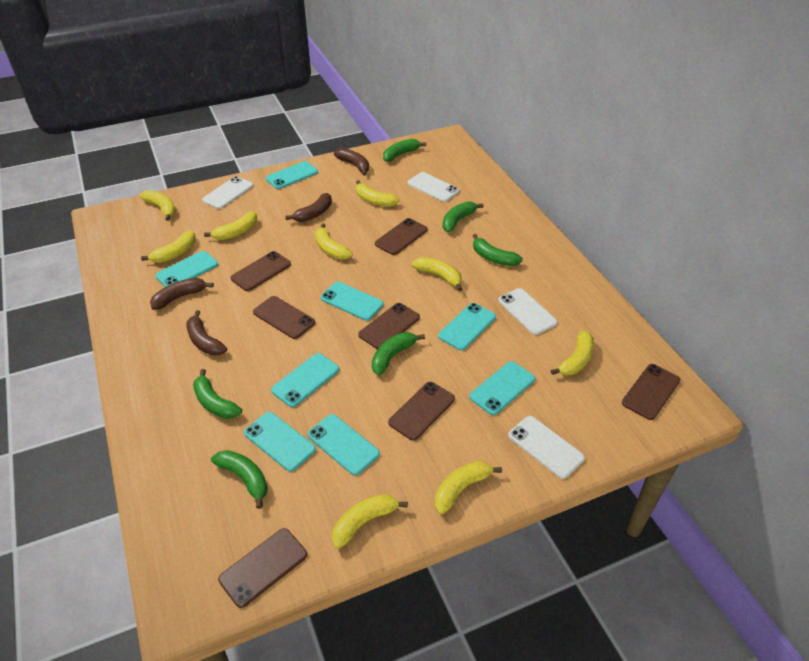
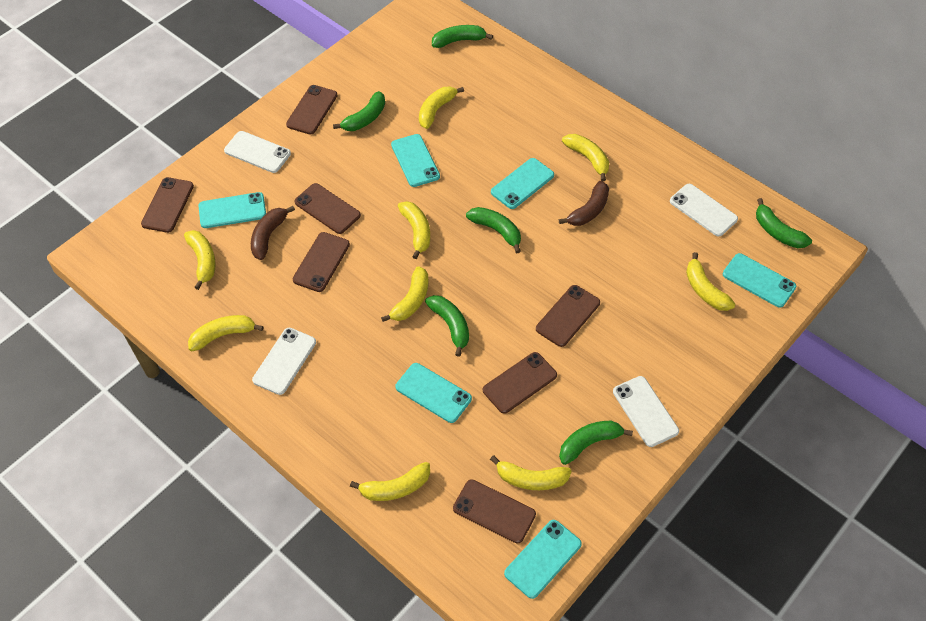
brown banana: [150,278,214,310] [186,310,227,356] [285,193,332,222] [334,148,369,176] = 4 -> [251,206,295,260] [559,181,609,226] = 2
turquoise phone: [155,251,218,287] [244,412,316,472] [266,161,318,189] [271,353,339,407] [307,414,380,476] [320,282,384,321] [438,303,496,350] [469,361,535,415] = 8 -> [199,192,266,228] [391,134,440,187] [396,363,472,423] [491,158,554,209] [504,520,582,599] [723,253,796,308] = 6

